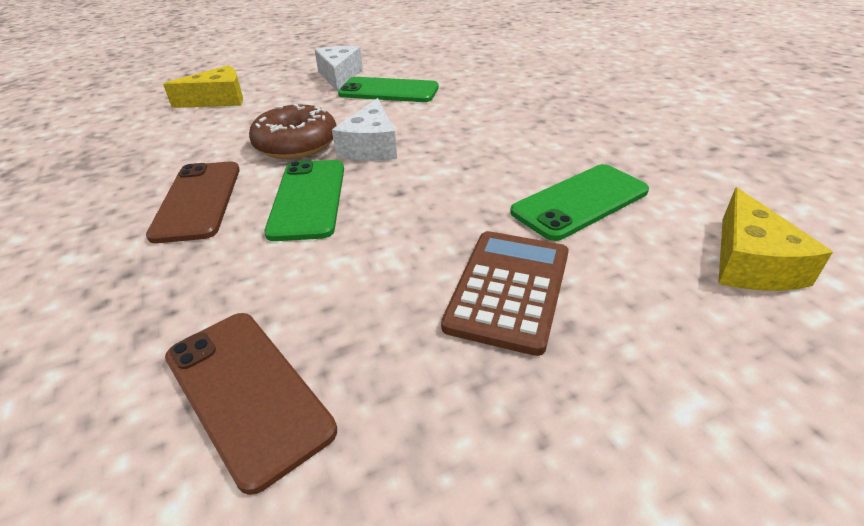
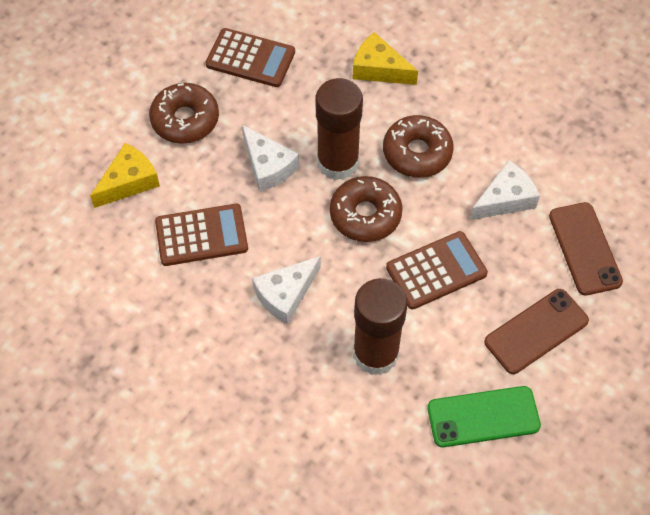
brown calculator: [441,231,569,356] = 1 -> [155,204,248,266] [205,28,295,87] [386,231,488,309] = 3
brown donut: [249,104,337,159] = 1 -> [149,83,219,144] [330,176,403,242] [383,115,454,178] = 3
brown glue stick: none = 0 -> [316,78,363,180] [353,278,408,375] = 2
green phone: [264,160,344,241] [338,77,439,102] [510,164,649,241] = 3 -> [427,386,541,447] = 1
white cheese: [315,46,363,91] [332,98,397,161] = 2 -> [242,125,299,192] [252,256,321,325] [470,160,540,220] = 3

